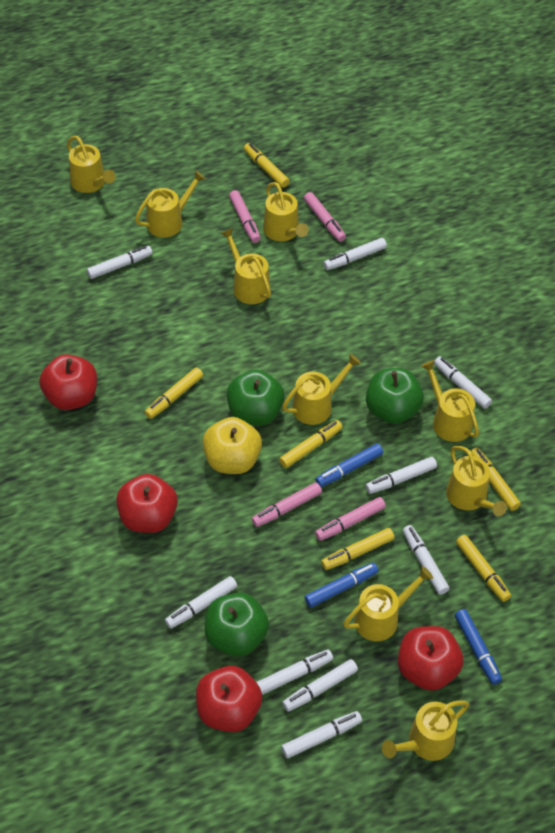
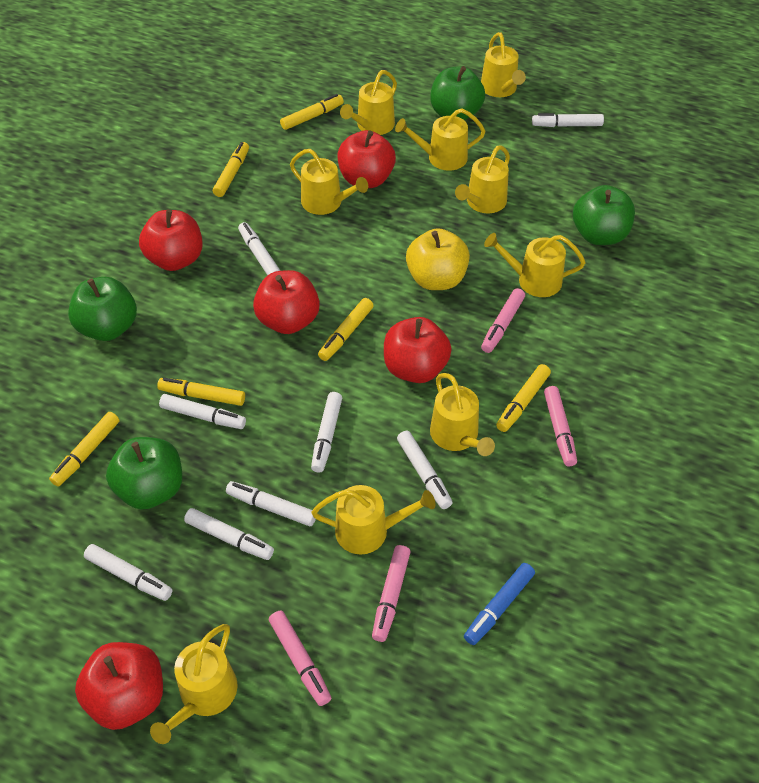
blue marker: [305,563,378,608] [316,443,383,487] [455,609,502,685] = 3 -> [464,563,535,645] = 1
green apple: [205,593,269,656] [227,370,284,426] [366,368,424,424] = 3 -> [68,277,137,341] [106,437,182,510] [430,66,485,120] [573,185,635,245] = 4
red apple: [39,354,97,410] [116,474,178,533] [196,666,262,732] [398,626,463,691] = 4 -> [75,642,163,730] [139,209,203,271] [253,270,320,334] [337,130,396,188] [384,317,452,383] = 5
white marker: [87,246,153,279] [165,576,237,629] [257,649,333,695] [281,711,362,758] [282,659,358,712] [323,238,387,270] [366,457,437,494] [403,525,450,595] [434,356,492,409] = 9 -> [84,544,172,601] [159,394,246,429] [184,508,274,560] [226,481,316,526] [238,222,280,275] [311,392,342,473] [397,431,453,509] [532,113,604,127] = 8

